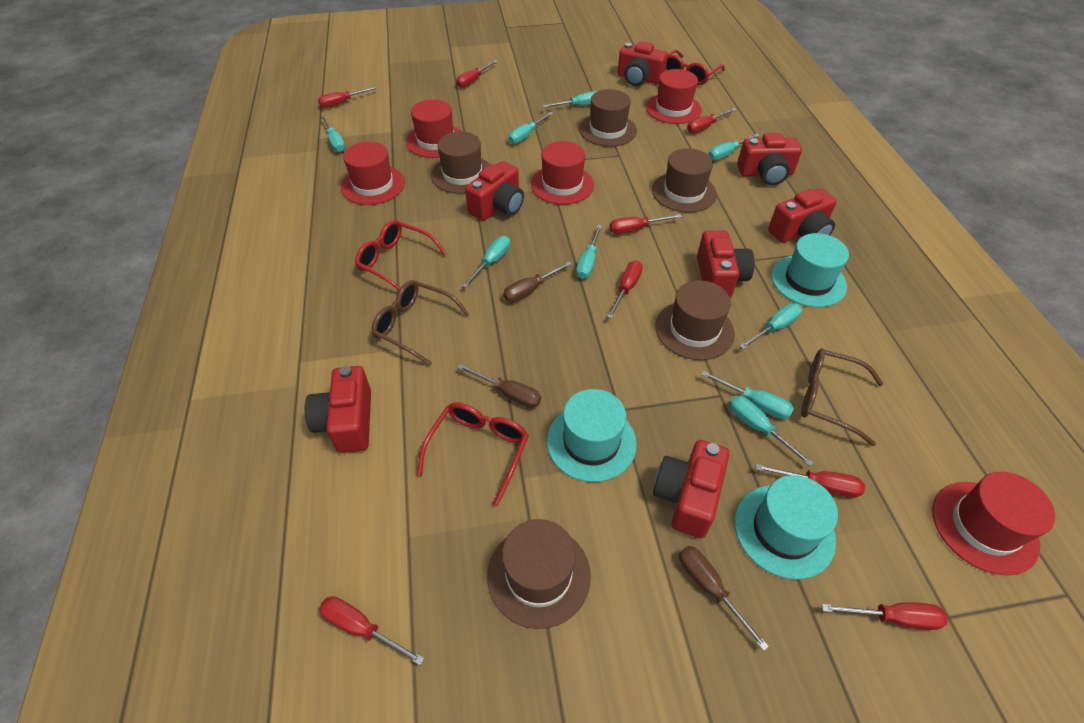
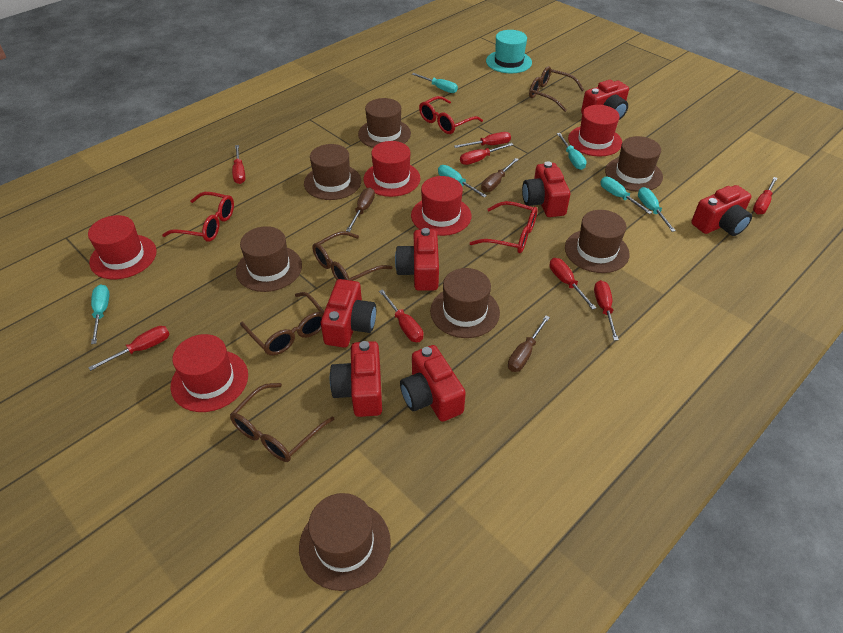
brown glasses: [372,280,470,366] [801,349,884,446] = 2 -> [230,383,335,462] [240,292,324,356] [312,231,393,281] [529,66,584,112] = 4
brown hat: [431,132,490,194] [487,519,591,629] [579,89,637,147] [652,148,717,213] [655,280,735,360] = 5 -> [236,226,302,292] [299,493,391,591] [304,144,361,200] [358,98,411,148] [430,268,500,338] [565,210,630,273] [605,136,663,192] = 7
turquoise hat: [547,389,637,482] [734,475,838,579] [771,233,849,307] = 3 -> [486,30,532,73] = 1
turquoise screwdriver: [321,115,345,152] [462,236,510,288] [508,112,553,144] [542,91,598,108] [576,225,602,279] [701,371,794,419] [708,134,760,160] [729,396,814,466] [739,303,802,350] = 9 -> [91,284,110,344] [412,73,458,93] [438,165,487,198] [557,133,587,170] [600,177,652,214] [638,187,676,232] = 6

